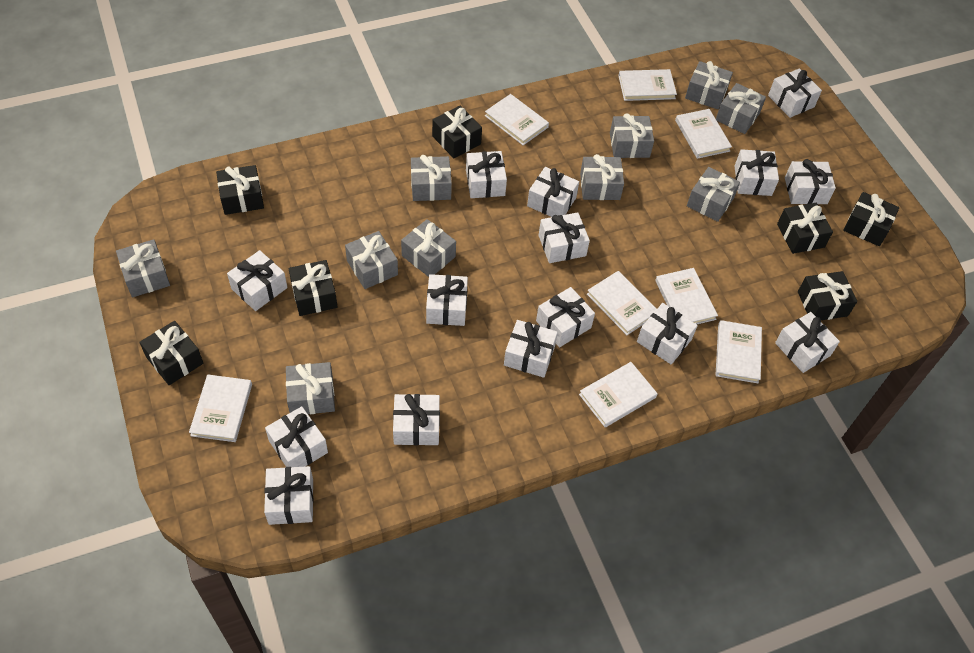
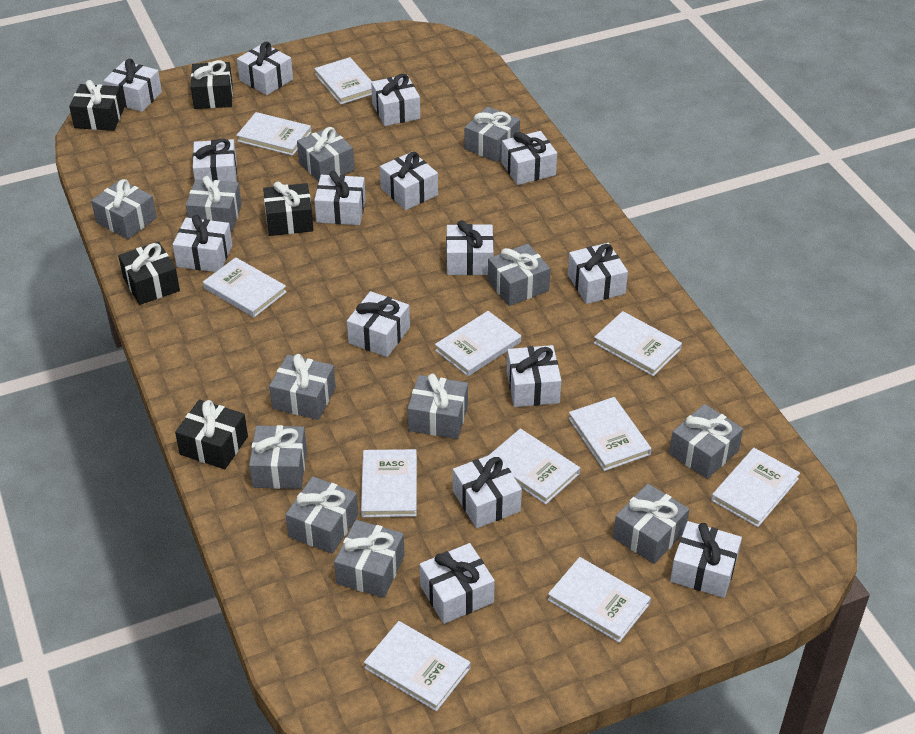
black gift: [139,321,203,385] [216,165,264,215] [288,260,337,316] [432,106,482,158] [777,203,833,254] [798,271,857,320] [843,192,899,246] = 7 -> [69,80,124,131] [118,242,180,305] [175,399,248,469] [191,60,233,109] [263,182,314,236] = 5
grey gift: [116,239,170,297] [286,362,335,414] [345,231,398,289] [401,219,456,277] [411,155,452,201] [580,154,624,200] [610,113,654,158] [685,61,733,109] [687,167,740,222] [716,83,766,134] = 10 -> [91,179,157,239] [186,176,242,231] [249,425,307,489] [269,354,336,420] [286,476,358,554] [297,127,354,182] [334,520,405,598] [407,374,468,439] [465,106,520,162] [488,244,550,306] [613,484,689,564] [669,404,743,479] = 12
white book: [189,374,252,442] [485,94,549,145] [579,362,658,427] [587,271,657,335] [618,69,677,101] [655,268,718,324] [675,109,732,159] [716,320,762,383] = 8 -> [203,257,287,317] [236,112,311,156] [314,57,372,105] [361,449,417,517] [364,621,471,711] [435,311,521,376] [489,429,580,505] [548,557,651,643] [568,397,651,471] [594,311,682,376] [711,448,800,527] = 11

